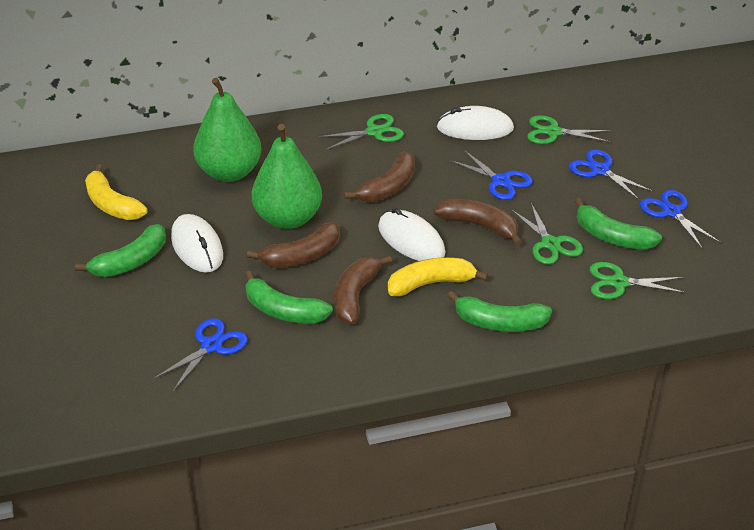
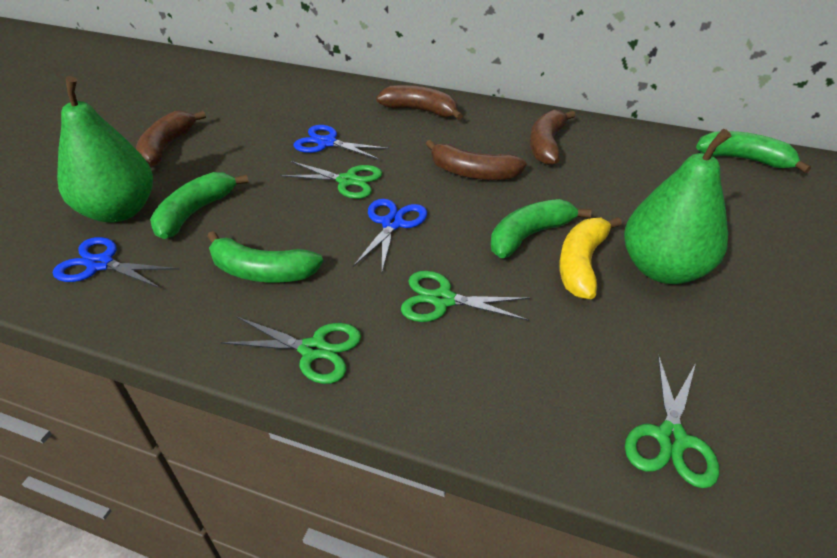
blue scissors: [154,318,248,391] [449,150,533,200] [569,149,654,201] [640,190,721,249] = 4 -> [53,237,179,288] [294,125,389,160] [353,199,427,271] = 3
white mouse: [171,214,223,272] [378,208,445,261] [436,106,514,140] = 3 -> none = 0
yellow banana: [85,164,147,220] [388,257,488,296] = 2 -> [559,217,622,299] = 1

